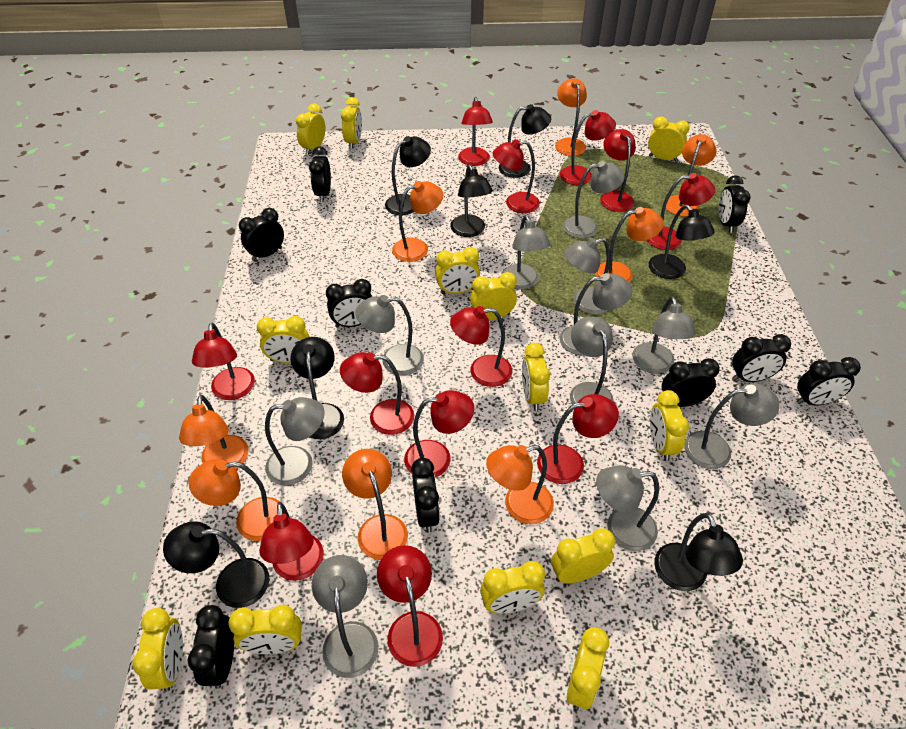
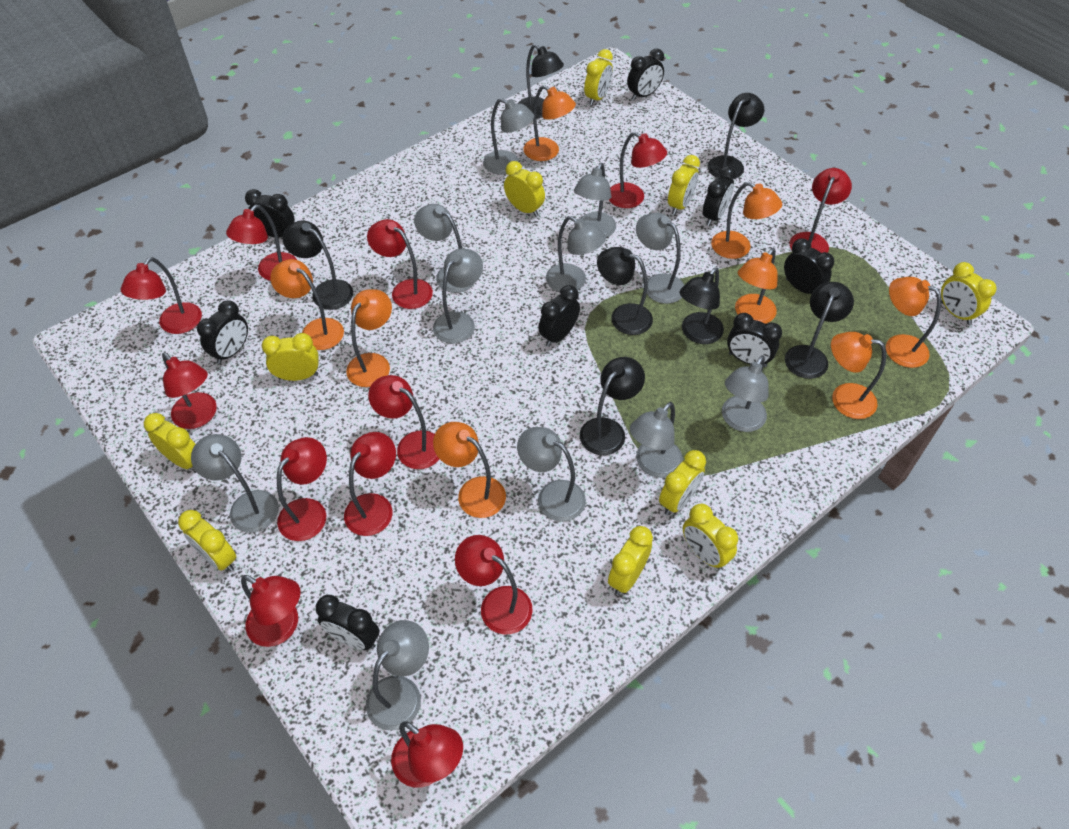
black clock: [187,605,234,689] [239,208,284,261] [309,146,331,202] [326,279,372,328] [411,458,440,533] [662,358,720,407] [719,175,751,233] [732,334,791,382] [796,357,861,405] = 9 -> [197,300,248,364] [245,189,295,238] [316,595,380,650] [538,285,580,347] [627,49,664,101] [703,166,736,226] [727,313,782,367] [784,238,834,294] = 8
yellow clock: [132,608,183,692] [228,605,302,654] [257,316,310,363] [296,104,325,155] [341,97,362,149] [435,247,480,294] [470,272,517,320] [480,561,545,613] [522,343,550,411] [551,528,615,583] [567,627,609,709] [648,117,690,162] [650,390,689,461] = 13 -> [144,413,196,469] [178,510,236,572] [262,333,319,381] [504,161,545,217] [584,49,613,105] [608,526,653,595] [659,450,706,515] [668,155,700,215] [683,504,738,570] [941,262,997,325] = 10

